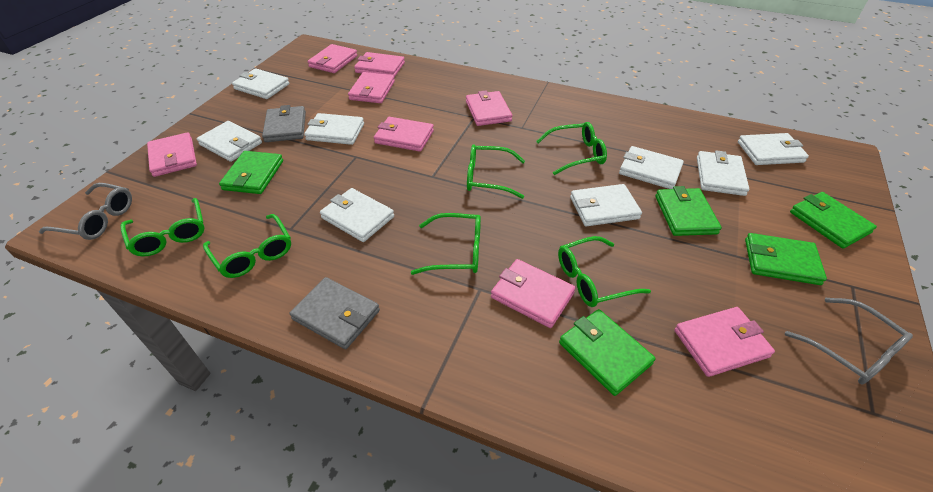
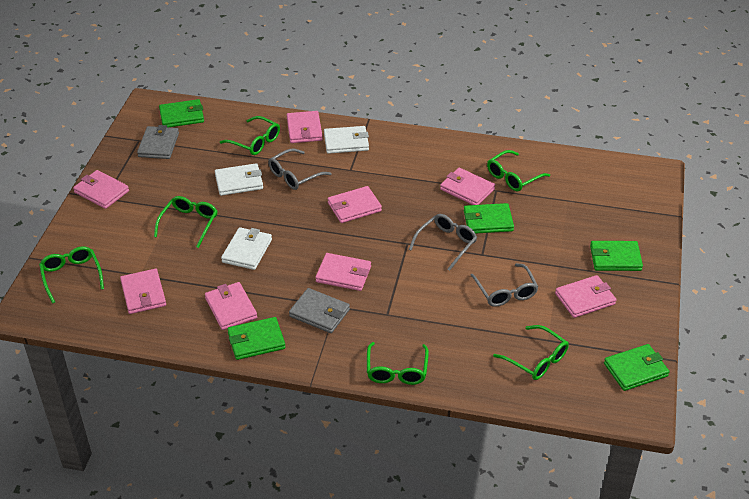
grey glasses: [39,183,132,240] [785,298,913,384] = 2 -> [268,148,331,190] [409,214,477,271] [470,263,538,307] = 3
white wallet: [197,121,262,162] [232,68,290,99] [304,113,364,145] [320,188,394,242] [570,184,642,226] [619,146,684,189] [697,150,749,196] [738,133,809,165] = 8 -> [215,163,263,196] [221,227,272,270] [324,126,369,154] = 3

